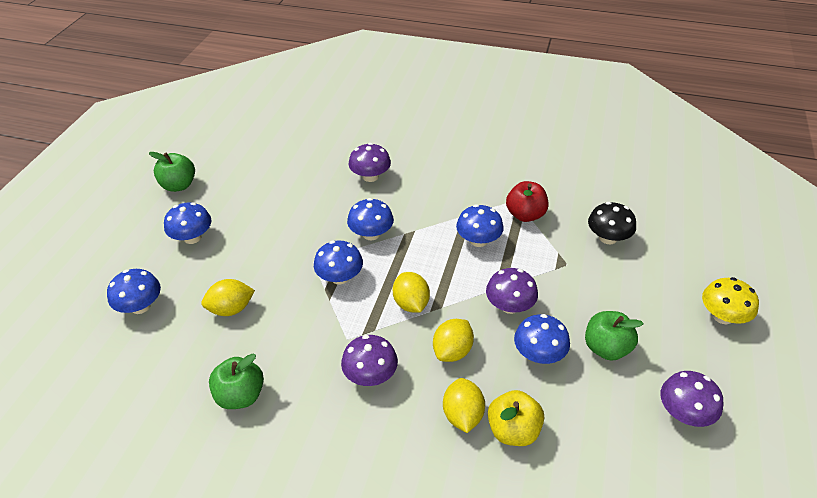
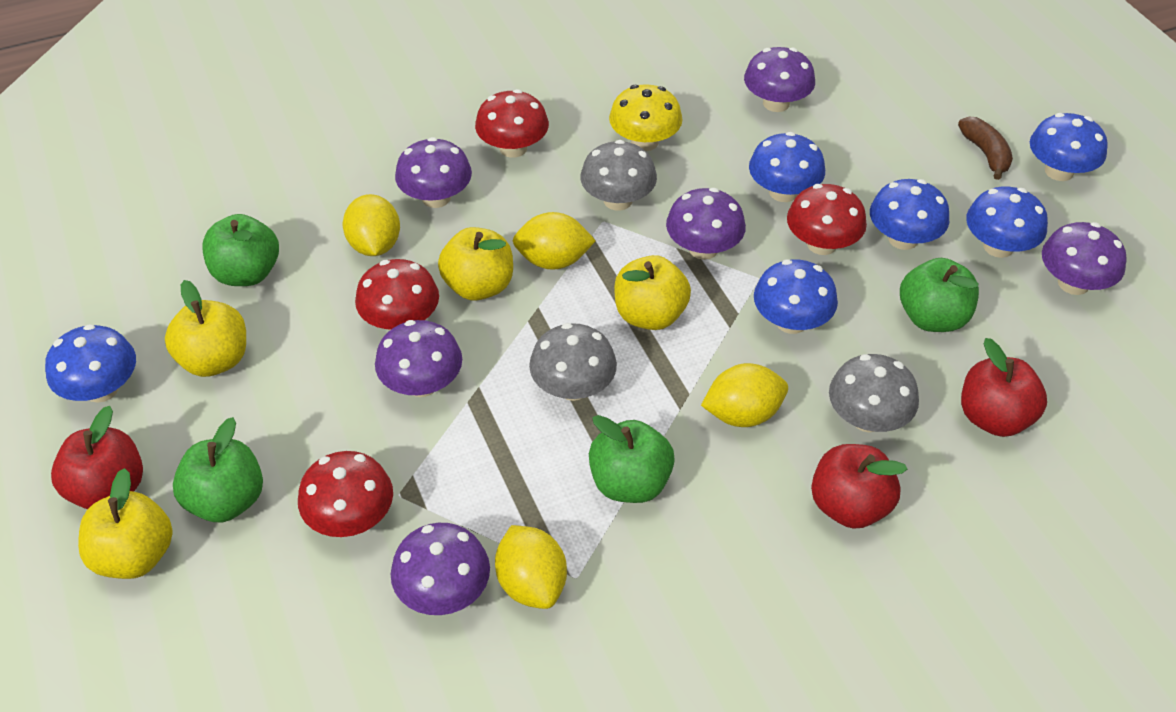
black mushroom: [588,202,636,244] = 1 -> none = 0
brown banana: none = 0 -> [958,117,1013,180] = 1
green apple: [149,152,195,192] [209,354,264,409] [585,311,644,361] = 3 -> [173,417,263,522] [202,214,279,286] [589,415,675,503] [900,258,979,332] = 4
grey mushroom: none = 0 -> [529,323,617,401] [580,140,657,211] [829,354,919,432] = 3
purple mushroom: [341,335,398,386] [349,143,391,182] [486,268,538,314] [661,371,724,427] = 4 -> [375,320,462,397] [391,523,490,615] [395,137,472,208] [666,188,746,260] [744,47,815,112] [1042,222,1127,295] = 6
red apple: [506,181,548,222] = 1 -> [51,406,143,509] [811,444,908,529] [961,338,1047,437] = 3
red mushroom: none = 0 -> [298,451,393,537] [355,259,439,330] [475,89,549,158] [787,184,867,255] = 4
yellow apple: [488,390,544,446] = 1 -> [78,468,172,579] [165,280,246,377] [438,227,513,301] [614,255,691,330] = 4

